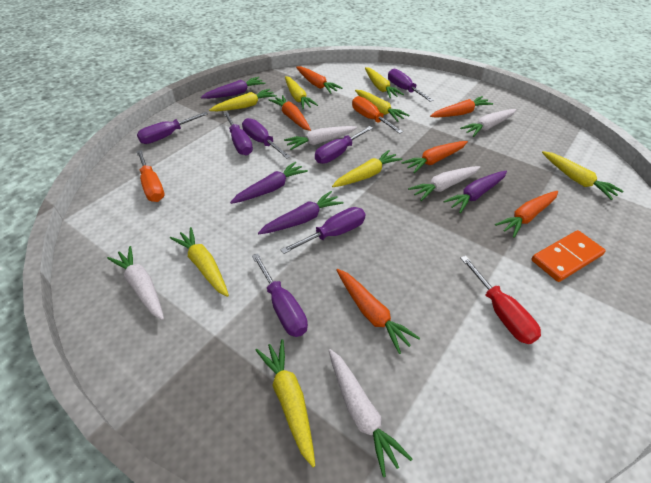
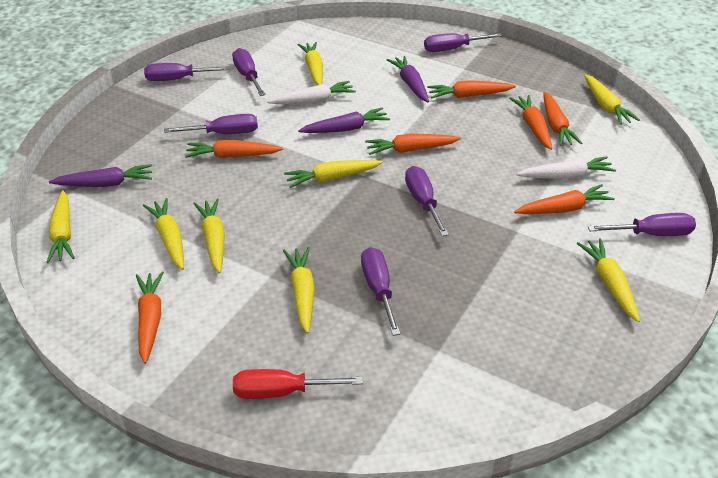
orange carrot: [269,95,311,131] [296,67,342,94] [336,269,420,354] [401,141,468,173] [430,96,493,118] [495,191,558,238] = 6 -> [136,271,164,364] [185,140,283,158] [365,133,461,155] [427,80,516,98] [509,95,552,150] [514,184,615,214] [543,92,582,146] = 7
orange domino: [531,230,606,282] = 1 -> none = 0
orange screwdriver: [136,150,165,202] [352,96,403,134] = 2 -> none = 0
purple carrot: [201,77,266,99] [230,162,308,204] [258,191,343,234] [443,171,507,213] = 4 -> [49,164,152,187] [298,107,390,133] [387,56,429,102] = 3
white carrot: [107,246,164,320] [284,126,357,150] [329,349,412,477] [408,166,480,201] [460,109,516,137] = 5 -> [267,81,356,104] [516,156,616,179] = 2

